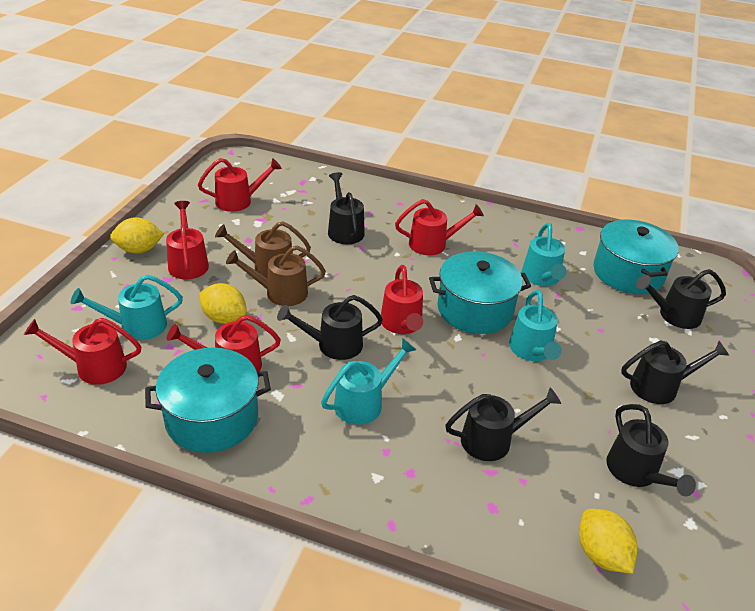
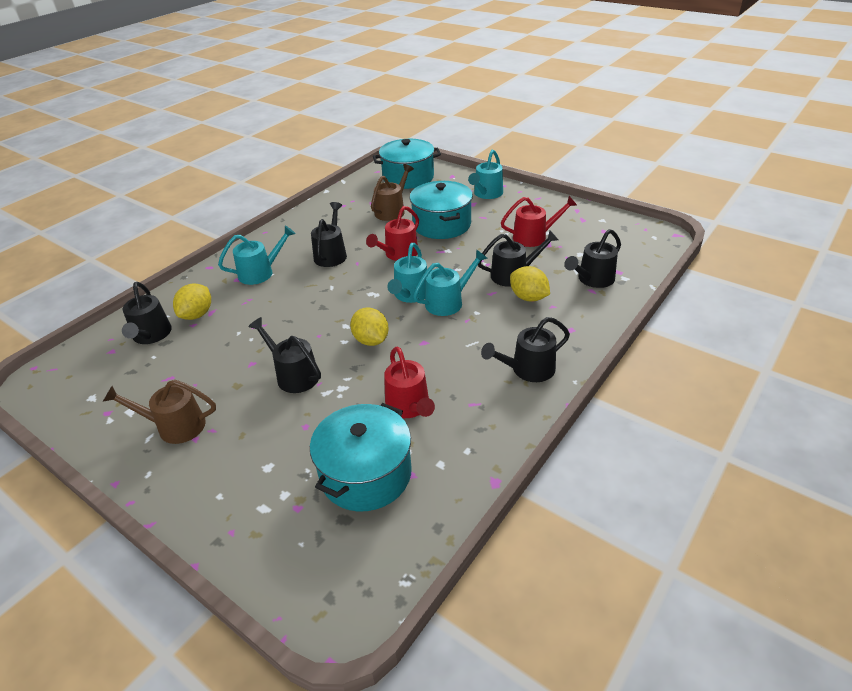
red watering can: [24,318,142,385] [166,201,209,279] [167,315,281,372] [198,158,282,212] [381,265,423,334] [395,199,484,255] = 6 -> [366,206,419,261] [384,347,435,418] [501,196,577,247] = 3

